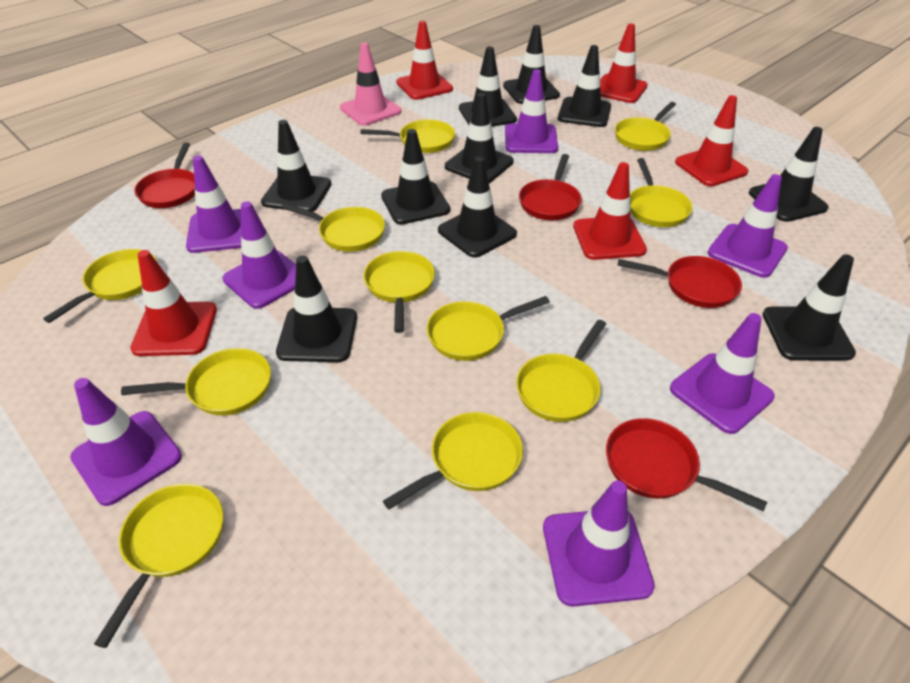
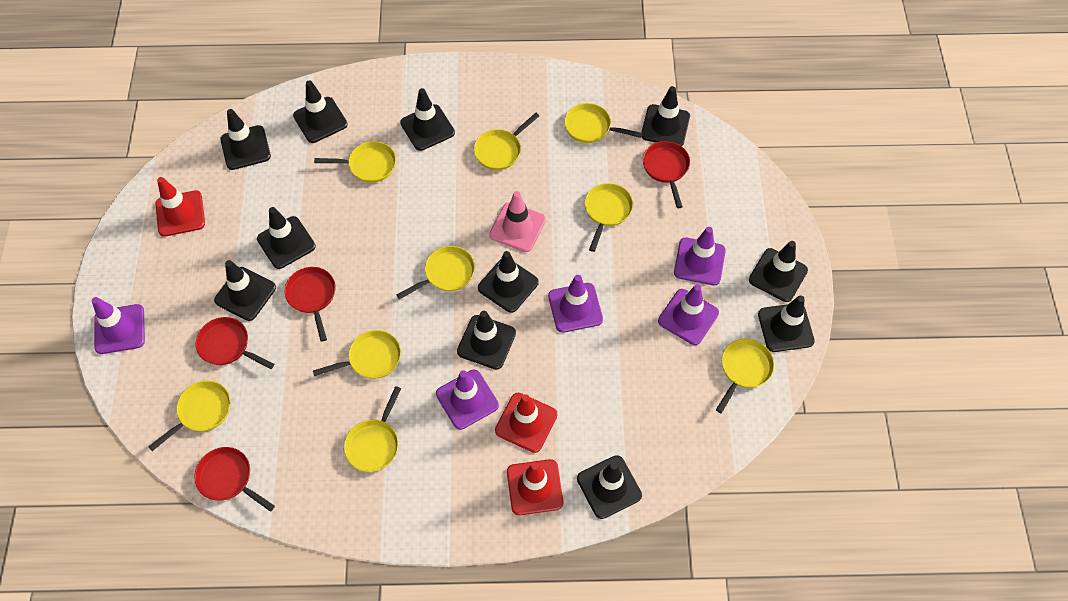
black traffic cone: [261,120,331,212] [276,256,357,362] [381,129,450,224] [438,157,517,258] [445,93,514,183] [459,46,517,127] [503,25,560,104] [558,45,611,127] [749,127,829,222] [763,254,856,361] = 10 -> [214,260,276,321] [220,109,271,170] [257,207,316,269] [293,80,348,143] [400,88,455,151] [457,311,516,370] [478,251,539,313] [577,455,642,519] [641,86,690,146] [749,241,808,302] [758,295,815,352] = 11
purple traffic cone: [70,378,182,506] [186,155,241,253] [222,201,296,309] [505,69,558,153] [543,481,655,607] [670,313,775,434] [708,174,788,278] = 7 -> [92,297,145,354] [436,370,499,430] [548,275,603,333] [658,284,719,345] [674,227,726,285] = 5
red traffic cone: [130,250,217,356] [396,21,453,100] [573,162,647,260] [600,23,648,103] [675,95,748,186] = 5 -> [156,177,205,237] [495,393,558,453] [507,459,563,515] = 3
yellow pan: [43,249,157,323] [94,483,223,648] [121,348,271,416] [281,203,385,252] [361,120,455,153] [364,251,435,333] [383,412,523,510] [427,296,550,361] [516,320,606,422] [615,102,676,151] [630,158,693,227] = 11 -> [148,381,231,451] [313,330,401,379] [314,141,396,183] [344,386,401,472] [397,246,475,299] [474,113,539,170] [564,103,642,143] [585,183,633,252] [716,339,774,413] = 9

